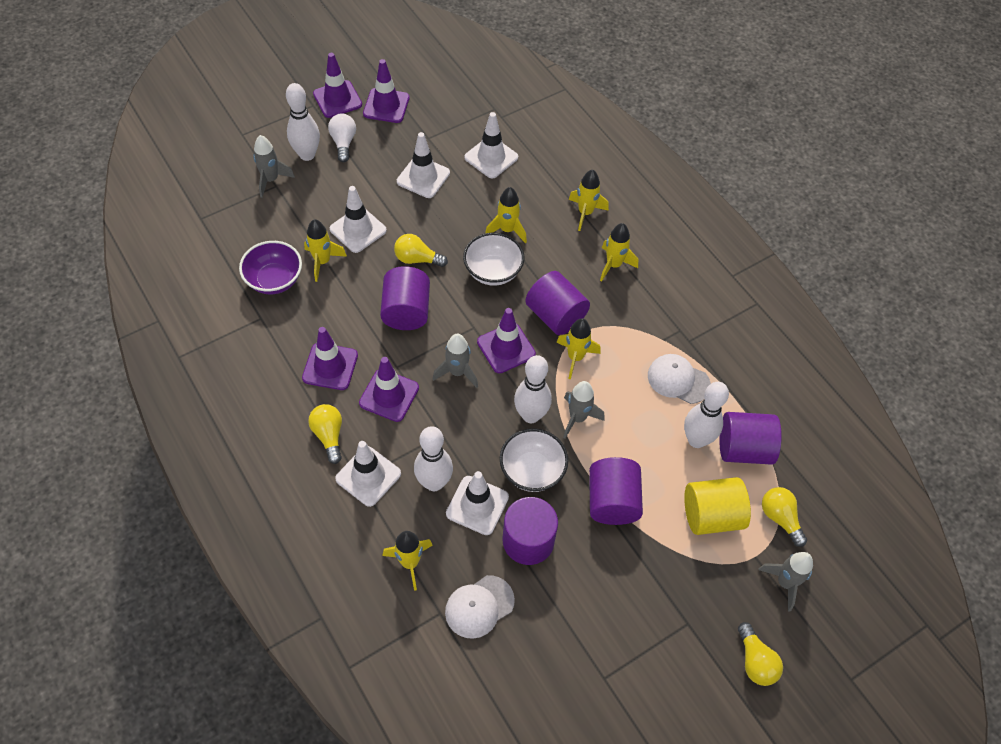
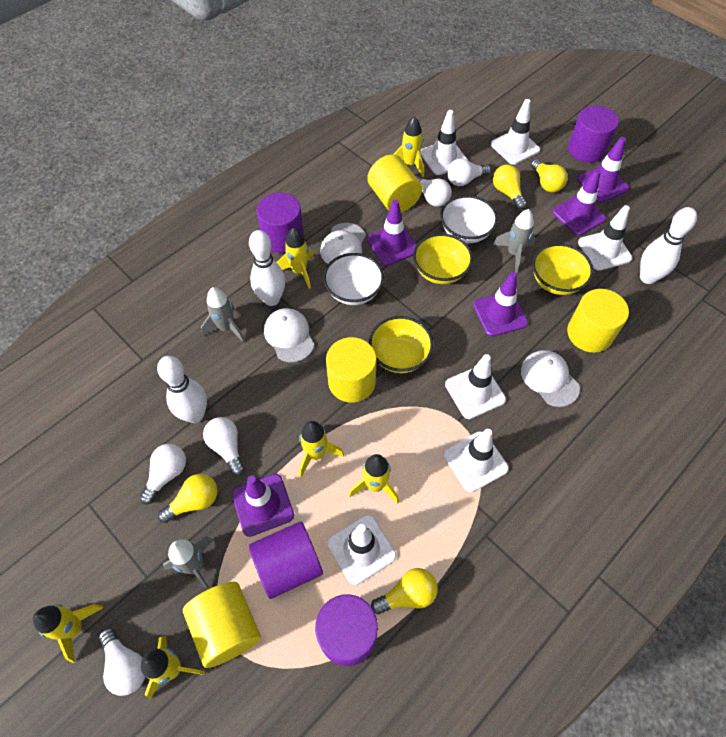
grey rocket: [253,135,295,197] [433,334,478,388] [563,381,605,439] [758,552,813,611] = 4 -> [163,536,213,590] [201,287,245,343] [493,209,535,272] = 3
purple bowl: [239,241,302,294] = 1 -> none = 0
purple cylinder: [380,266,430,330] [503,497,558,565] [525,271,590,335] [589,457,643,525] [720,412,782,465] = 5 -> [249,522,323,599] [257,193,304,253] [315,594,378,666] [568,106,619,163] = 4
white bowling pin: [286,83,320,161] [414,426,453,491] [514,355,552,423] [684,382,729,448] = 4 -> [157,356,207,423] [249,230,285,306] [640,207,697,284] = 3
white cap: [445,575,515,639] [648,354,711,404] = 2 -> [264,308,314,362] [320,223,366,264] [521,350,580,407] = 3
white light bulb: [328,113,356,162] = 1 -> [99,628,146,696] [139,444,186,505] [203,417,245,476] [416,176,452,207] [447,158,491,186] = 5
white traffic cone: [330,186,387,253] [335,441,401,507] [397,132,450,198] [446,471,509,535] [464,112,518,178] = 5 -> [327,515,396,585] [420,110,468,175] [443,429,509,492] [445,354,506,419] [491,99,540,165] [578,205,632,271] = 6
yellow bowl: none = 0 -> [369,316,433,373] [413,233,473,284] [532,243,593,295] = 3
yellow cylinder: [684,477,751,535] = 1 -> [183,582,261,668] [326,337,377,403] [367,154,422,212] [567,289,629,353] = 4

